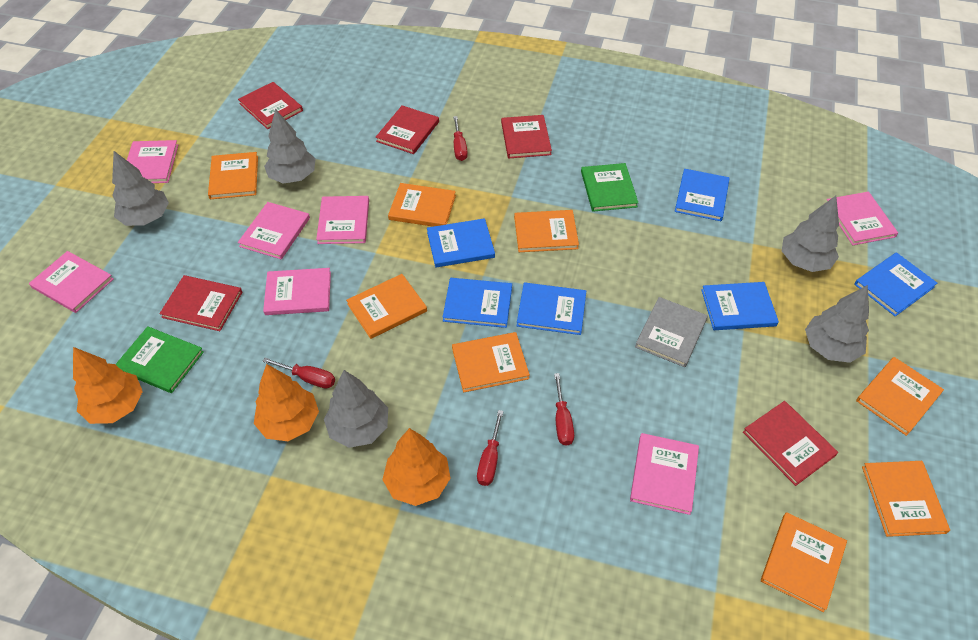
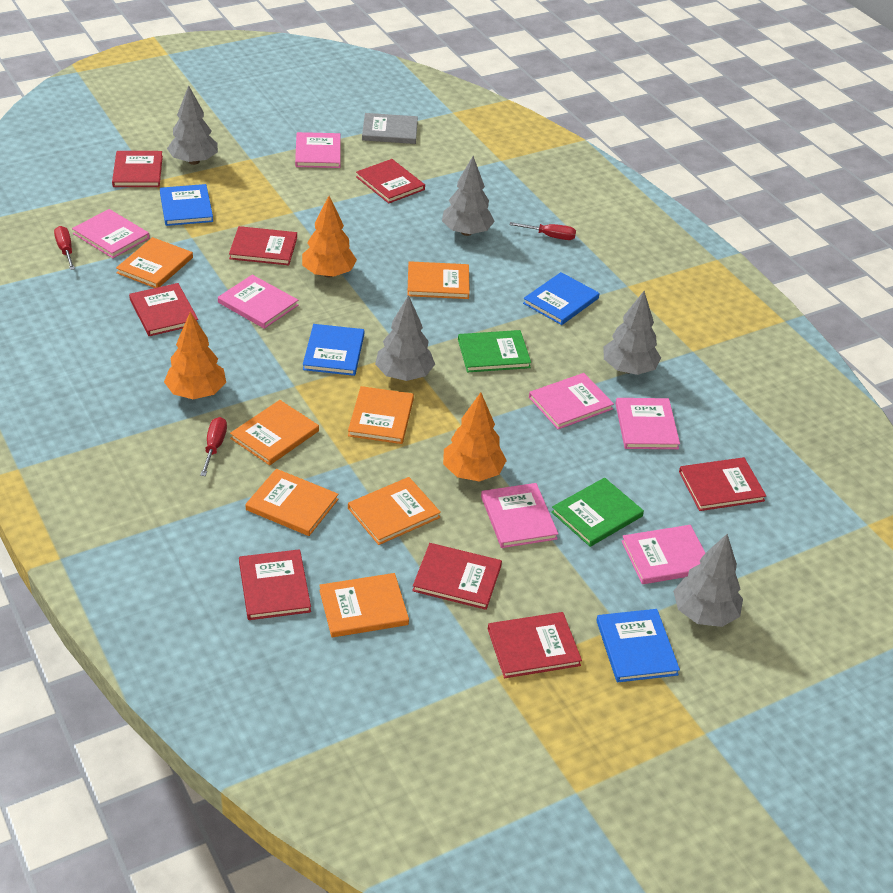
blue book: [427,218,495,267] [443,278,512,328] [517,282,586,335] [675,169,730,221] [702,282,779,330] [854,252,937,316] = 6 -> [160,184,213,226] [303,324,364,376] [523,272,599,325] [596,609,680,682] = 4
orange book: [208,152,258,199] [346,274,427,339] [388,183,456,227] [452,332,530,392] [514,210,579,252] [761,512,847,612] [856,357,944,436] [862,461,950,537] = 8 -> [116,237,193,288] [230,400,319,465] [245,469,339,536] [319,573,409,637] [348,386,414,444] [348,477,441,545] [407,261,470,299] = 7
red book: [159,275,242,331] [238,82,303,129] [376,105,439,154] [501,115,552,159] [743,401,838,486] = 5 -> [112,151,163,187] [129,283,198,336] [229,226,297,265] [239,549,311,620] [356,159,425,203] [412,543,502,610] [488,612,582,678] [679,457,766,511] = 8
red screwdriver: [262,358,335,389] [453,116,468,161] [477,410,503,486] [554,373,574,446] = 4 -> [54,226,75,270] [200,417,227,476] [509,222,576,240] = 3

